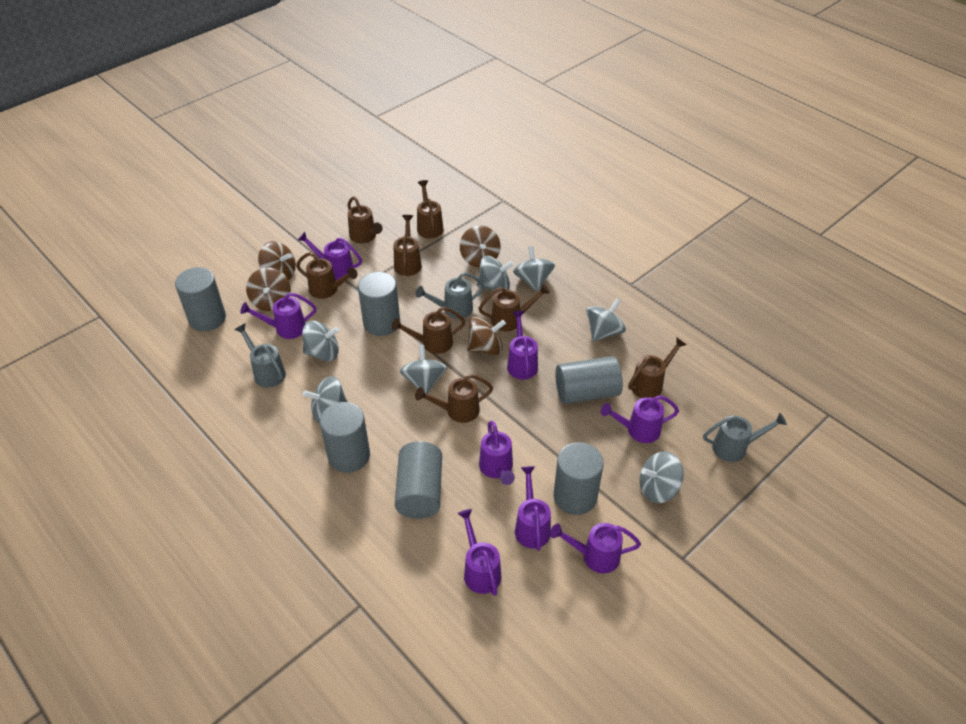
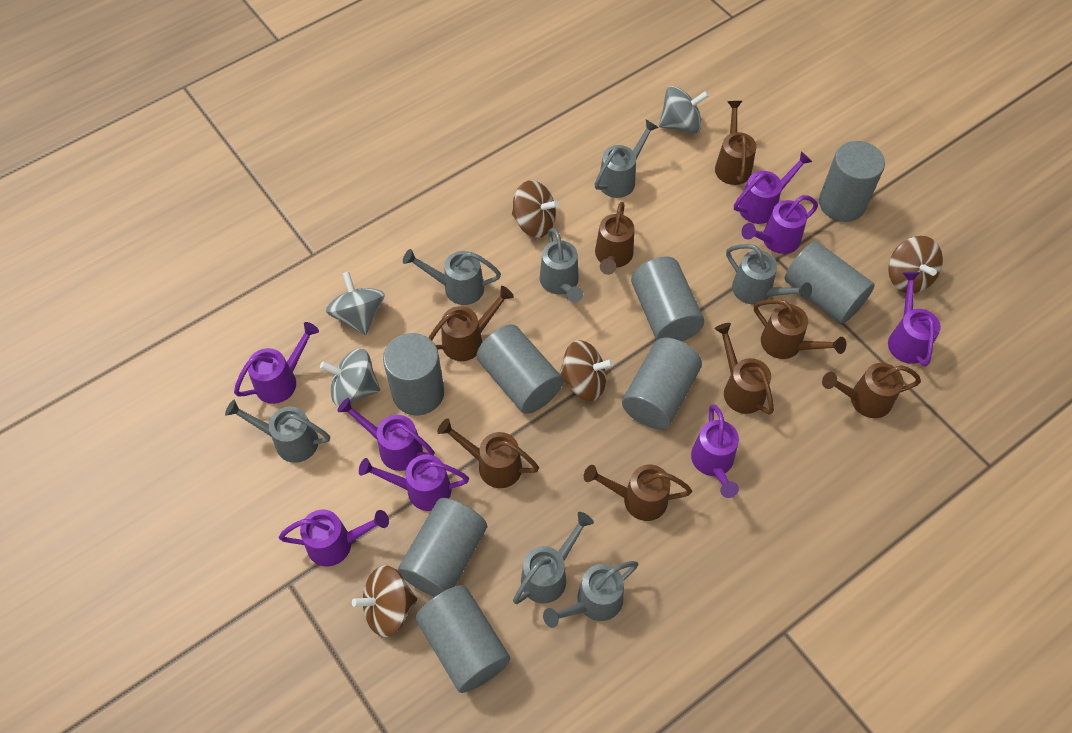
grey cylinder: [175,267,226,331] [320,402,370,473] [358,272,400,336] [395,441,442,519] [554,442,604,515] [555,356,623,404] = 6 -> [383,333,444,415] [398,498,487,597] [416,585,510,693] [477,324,563,414] [622,338,702,429] [631,256,704,342] [784,241,875,324] [819,141,885,222] = 8
grey spinning top: [302,321,339,361] [303,376,348,423] [400,345,447,394] [477,255,514,292] [513,246,555,292] [586,298,626,342] [640,451,684,503] = 7 -> [320,348,380,407] [326,272,385,335] [659,86,709,134] = 3
grey watering can: [234,324,286,388] [416,272,485,319] [703,413,787,462] = 3 -> [225,400,330,463] [403,249,501,305] [513,512,594,604] [540,228,583,303] [543,561,639,628] [595,120,659,198] [726,244,812,305] = 7

